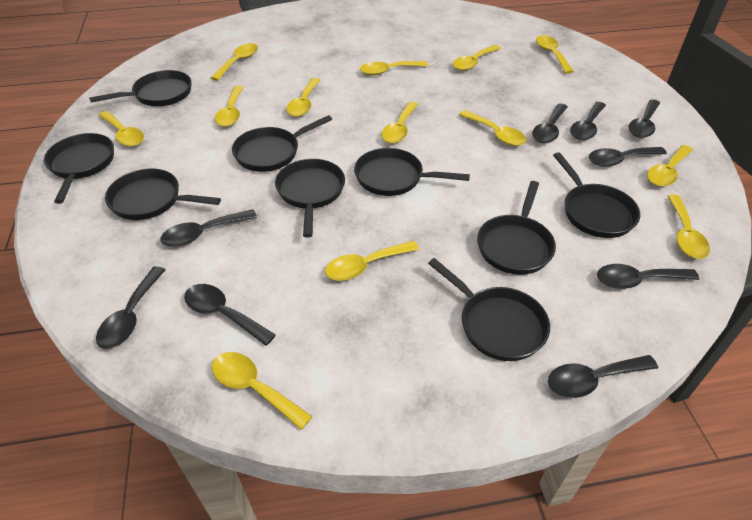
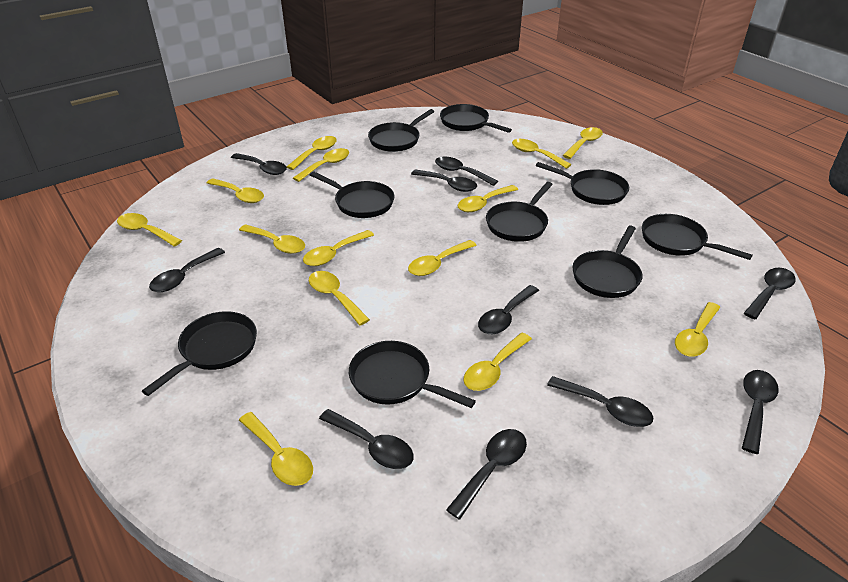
black spoon: [96,266,166,349] [160,209,257,247] [184,284,276,346] [532,103,568,143] [548,355,658,398] [570,102,606,140] [589,147,667,167] [597,264,699,289] [629,99,660,138] = 9 -> [149,248,225,292] [231,153,287,175] [319,409,414,469] [411,169,477,192] [435,157,498,186] [446,429,527,520] [478,285,539,334] [547,376,654,427] [742,370,779,454] [744,268,796,319] = 10
yellow spoon: [98,111,144,147] [210,43,258,81] [212,352,313,430] [215,86,244,127] [286,78,320,117] [325,241,419,281] [360,61,428,75] [381,102,418,144] [453,45,501,71] [459,110,527,146] [536,35,574,74] [647,145,693,187] [668,195,710,259] = 13 -> [117,213,182,247] [207,178,264,203] [239,224,305,254] [239,412,313,486] [287,136,337,170] [293,148,349,182] [303,230,374,266] [309,271,370,326] [408,240,477,276] [458,185,518,212] [464,333,532,391] [512,139,571,169] [563,127,603,159] [675,302,720,357] = 14

